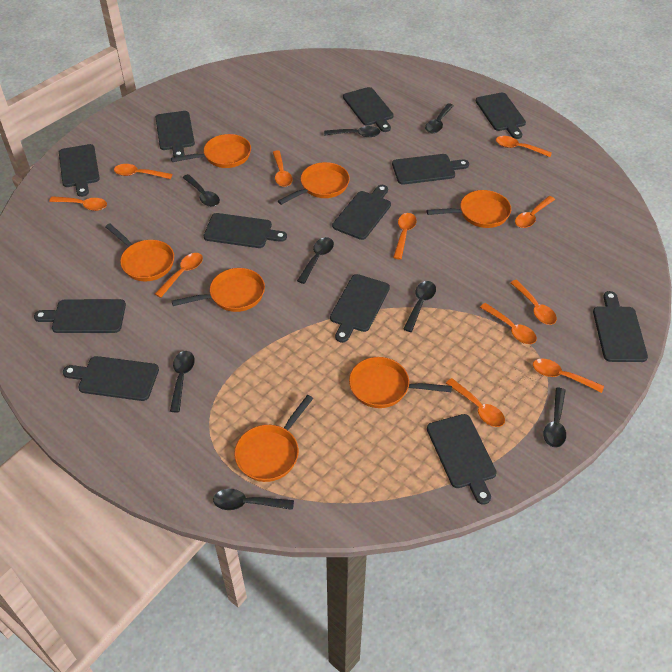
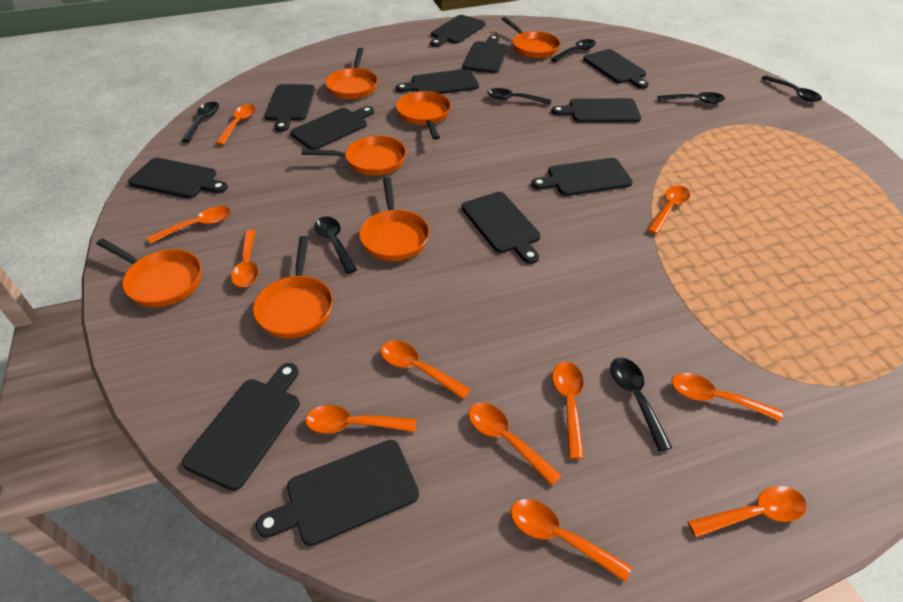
black spoon: [170,351,195,412] [182,174,220,207] [213,489,294,510] [297,237,334,284] [324,126,380,137] [403,281,436,332] [425,103,454,133] [543,388,566,447] = 8 -> [181,102,219,142] [314,216,357,274] [487,88,551,105] [551,39,596,62] [610,358,672,452] [657,92,725,104] [761,75,822,102] = 7

